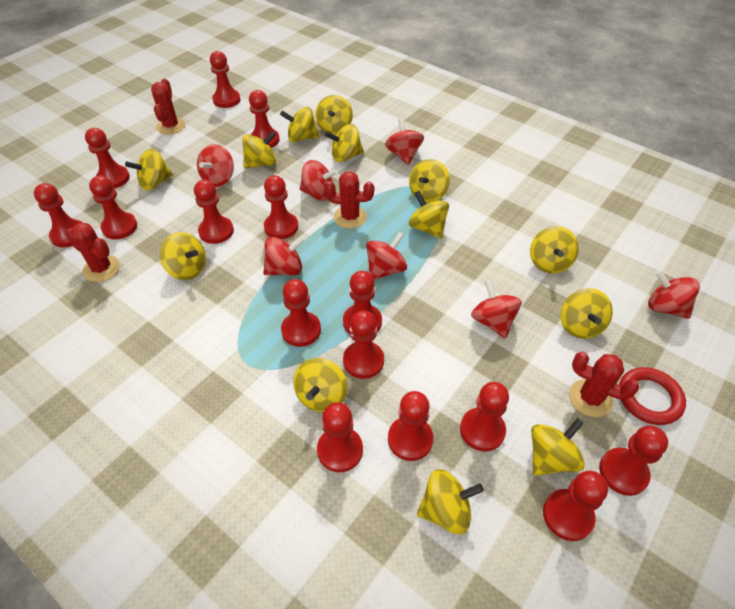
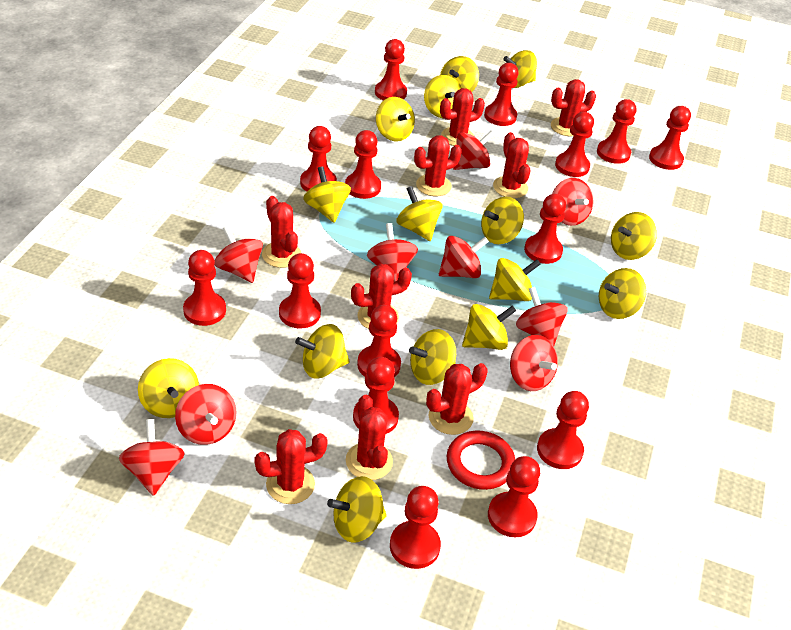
red cactus: [66,222,120,282] [151,79,185,135] [325,171,375,229] [569,352,639,417] = 4 -> [254,429,328,504] [262,196,301,268] [346,395,393,480] [351,264,412,329] [414,136,462,196] [426,363,487,435] [440,88,485,146] [493,132,531,198] [551,79,596,136] = 9
red spinning top: [197,144,234,187] [263,236,305,276] [300,160,338,201] [366,232,407,280] [385,118,424,165] [471,280,522,339] [648,270,700,319] = 7 -> [119,419,185,496] [175,384,237,445] [214,225,263,283] [367,223,418,282] [439,236,489,278] [453,131,494,170] [510,335,558,391] [516,287,568,346] [552,178,593,226] = 9
yellow spinning top: [125,148,173,190] [160,232,206,280] [243,131,276,169] [280,107,320,142] [293,358,348,412] [315,95,353,134] [325,124,364,162] [409,159,450,203] [409,191,449,239] [417,469,484,534] [530,226,579,273] [531,418,585,476] [561,288,613,339] = 13 -> [138,358,199,418] [295,324,350,379] [303,166,351,222] [327,476,387,543] [376,97,415,142] [396,186,442,241] [409,329,456,385] [424,75,462,118] [440,56,479,92] [462,304,516,350] [481,197,524,244] [489,258,541,301] [503,50,537,88] [599,268,646,319] [611,212,657,260] = 15

